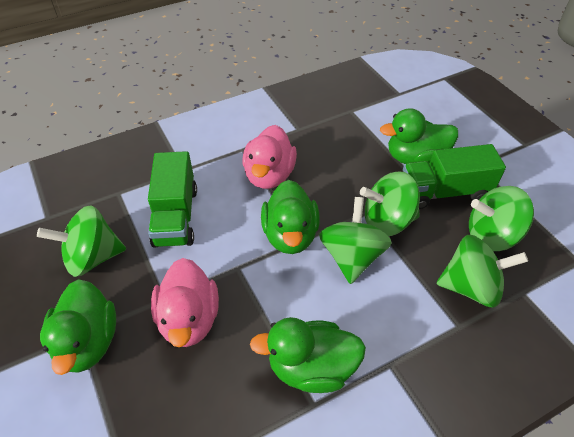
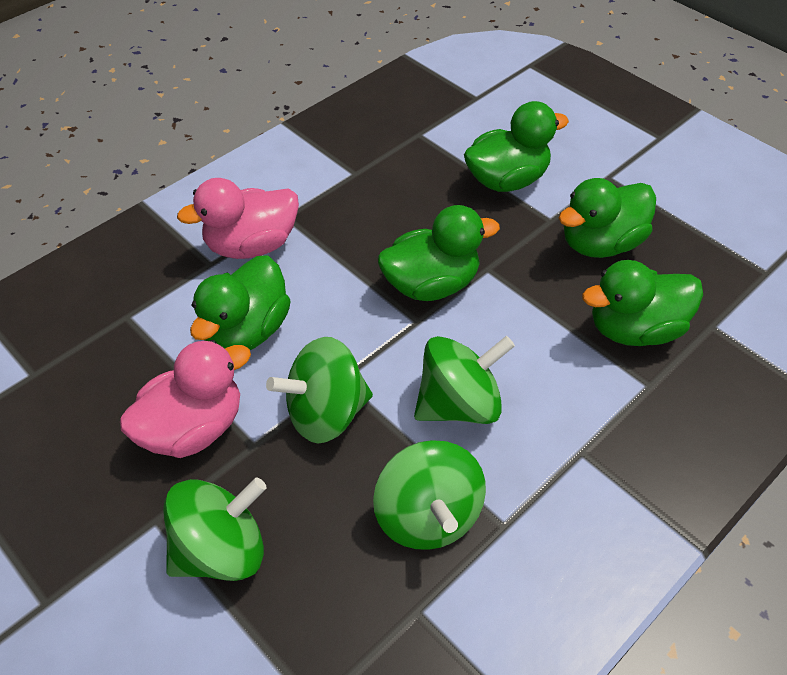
green duck: [40,279,116,375] [250,317,366,393] [261,180,320,254] [380,108,458,164] = 4 -> [190,255,291,350] [378,205,500,301] [464,101,569,192] [559,178,656,258] [582,260,703,346] = 5
green spinning top: [37,205,126,277] [319,197,392,284] [360,171,420,236] [437,235,528,308] [469,186,534,251] = 5 -> [163,478,267,581] [266,337,373,443] [373,440,486,550] [414,336,515,424] = 4
green truck: [148,151,197,248] [403,144,506,209] = 2 -> none = 0

